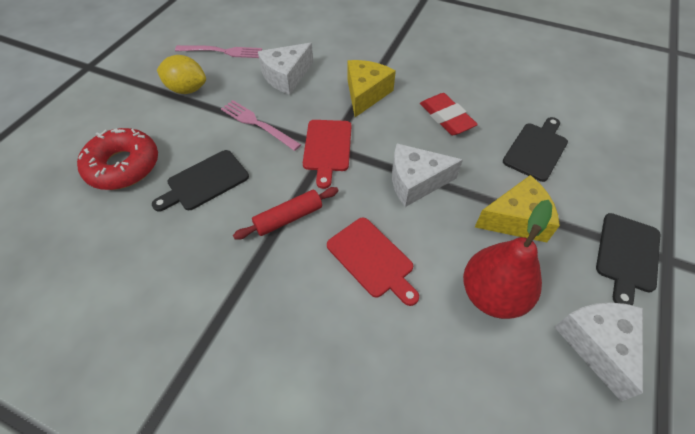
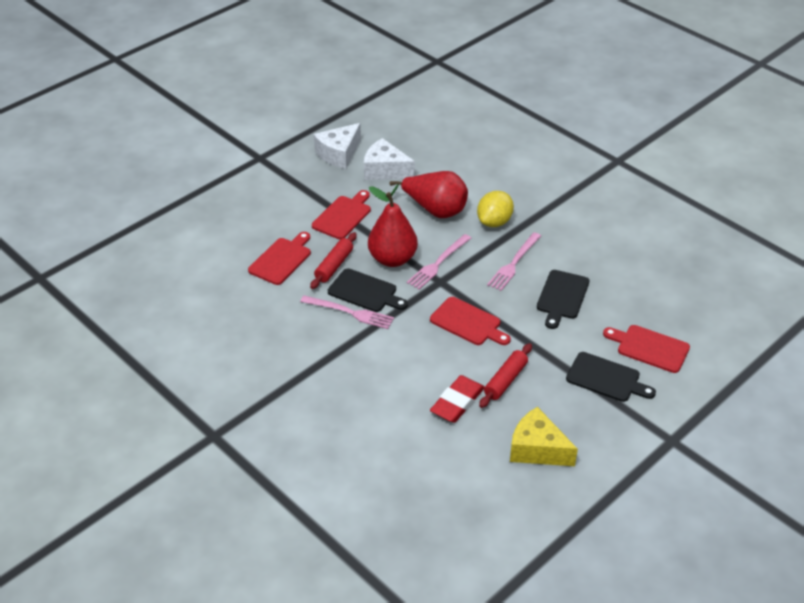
pink fork: [175,45,262,58] [221,100,301,151] = 2 -> [300,295,394,329] [407,234,471,290] [487,232,541,291] = 3
red cutting board: [303,120,351,189] [327,217,419,306] = 2 -> [248,232,311,285] [312,190,371,239] [430,297,511,345] [603,325,690,373] = 4
red donut: [77,128,158,190] = 1 -> none = 0
red pear: [463,200,552,319] = 1 -> [368,186,418,267] [390,171,468,218] = 2
red rolling pin: [233,187,338,240] = 1 -> [310,232,357,289] [479,343,532,408] = 2
white cheese: [258,43,313,95] [392,144,463,207] [555,302,643,402] = 3 -> [314,123,361,169] [364,138,415,180] = 2
yellow cheese: [348,60,396,117] [475,175,560,242] = 2 -> [510,407,578,466] = 1

